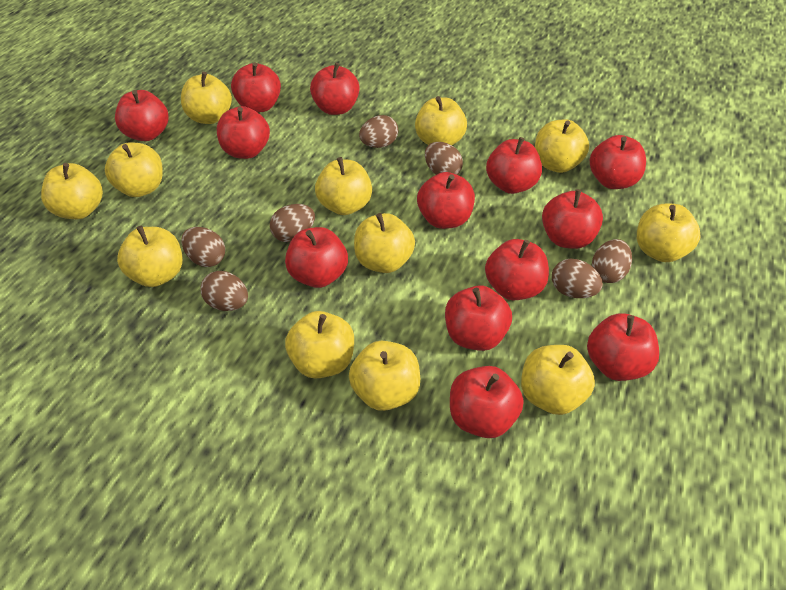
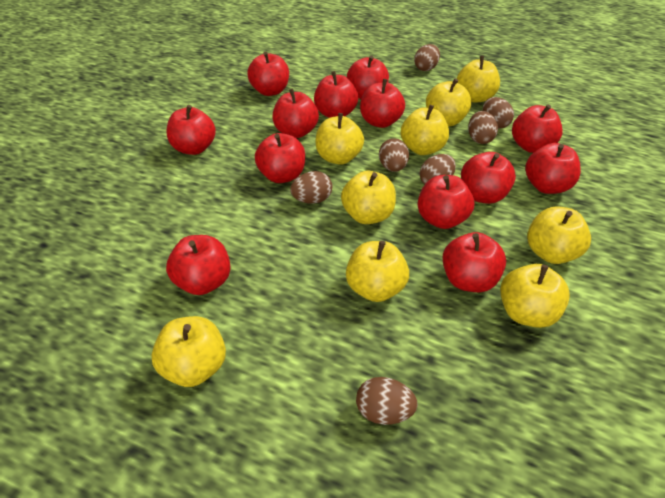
yellow apple: [41,163,103,219] [105,143,163,197] [117,226,183,287] [181,72,232,124] [285,311,354,379] [315,157,372,215] [349,341,420,411] [354,213,415,273] [415,96,467,145] [521,345,595,415] [535,119,589,173] [637,204,701,262] = 12 -> [151,316,226,387] [315,113,364,165] [341,171,396,224] [346,241,409,302] [401,105,449,155] [426,79,472,126] [457,56,500,103] [500,264,570,328] [527,207,591,264] = 9

